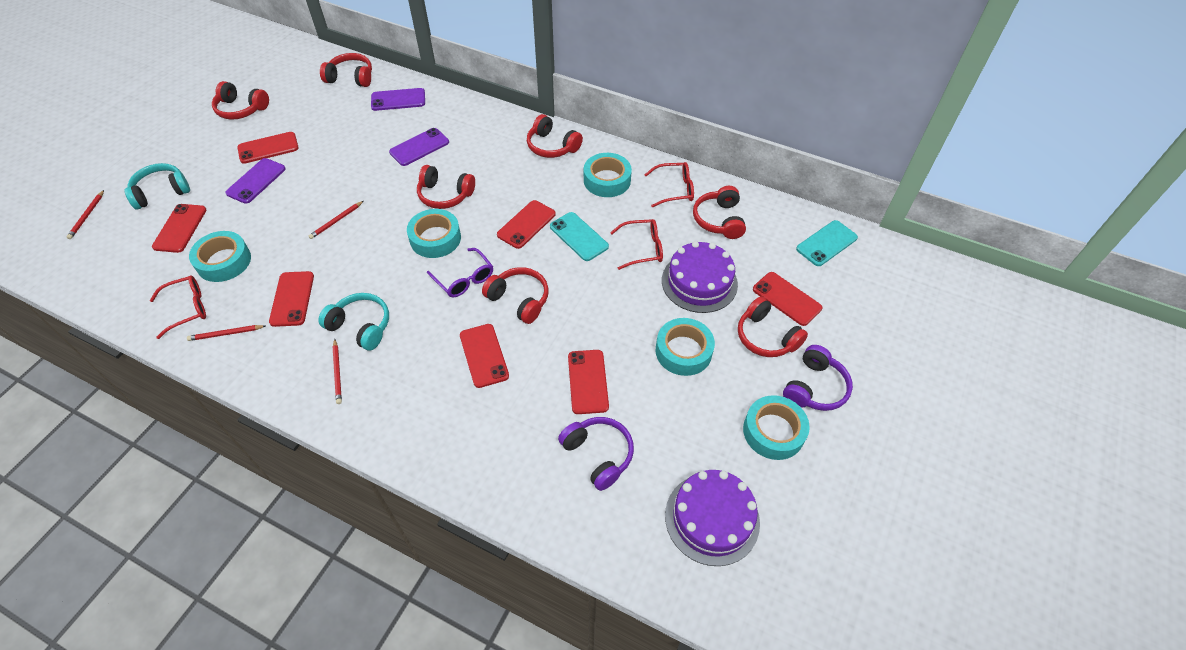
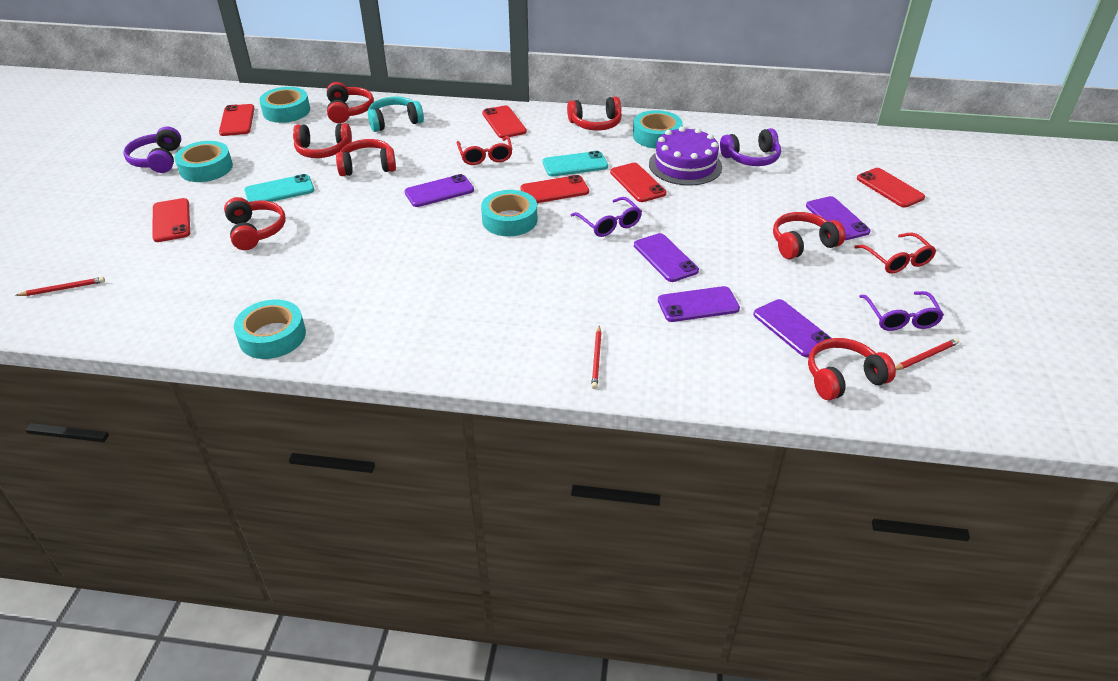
purple cake: [662,241,738,313] [665,470,760,566] = 2 -> [649,126,722,186] = 1
purple glasses: [427,248,493,297] = 1 -> [570,197,642,237] [859,291,944,331] = 2
purple phone: [225,158,286,204] [371,88,425,111] [389,128,449,166] = 3 -> [405,174,474,207] [634,233,699,282] [658,286,740,322] [753,299,832,357] [806,196,870,240] = 5
red glasses: [150,275,206,339] [610,219,663,270] [644,162,694,207] = 3 -> [456,136,513,165] [854,233,936,274] = 2
red pencil: [66,190,104,239] [187,325,265,341] [309,201,364,239] [333,339,342,404] = 4 -> [15,277,105,296] [591,326,602,389] [895,338,959,370] = 3
red phone: [152,204,206,253] [237,132,299,164] [269,271,314,327] [460,324,509,388] [497,200,556,249] [568,350,609,414] [753,272,822,326] = 7 -> [152,198,190,242] [219,104,255,136] [482,105,527,138] [520,175,589,203] [610,163,666,202] [857,168,925,208] = 6
turquoise headphones: [124,163,190,210] [318,293,389,350] = 2 -> [368,97,424,132] = 1

